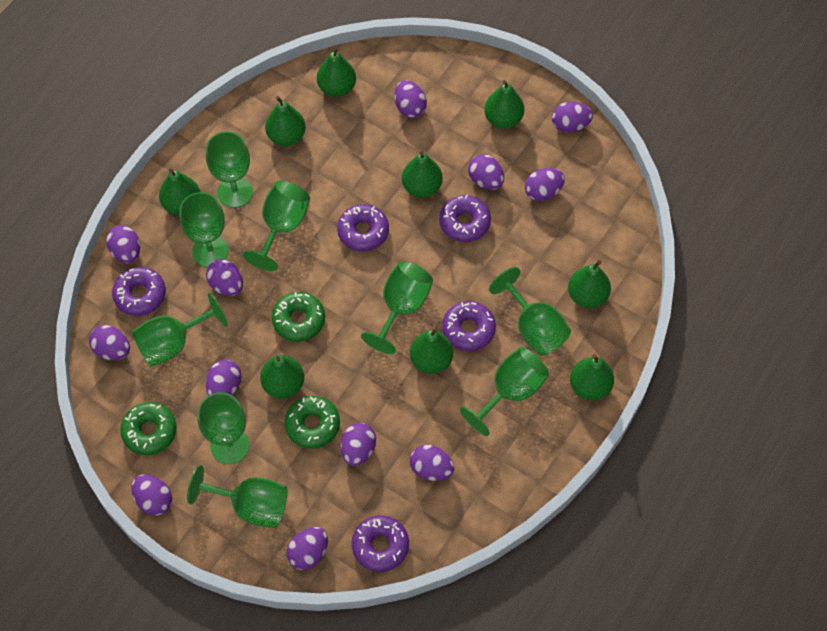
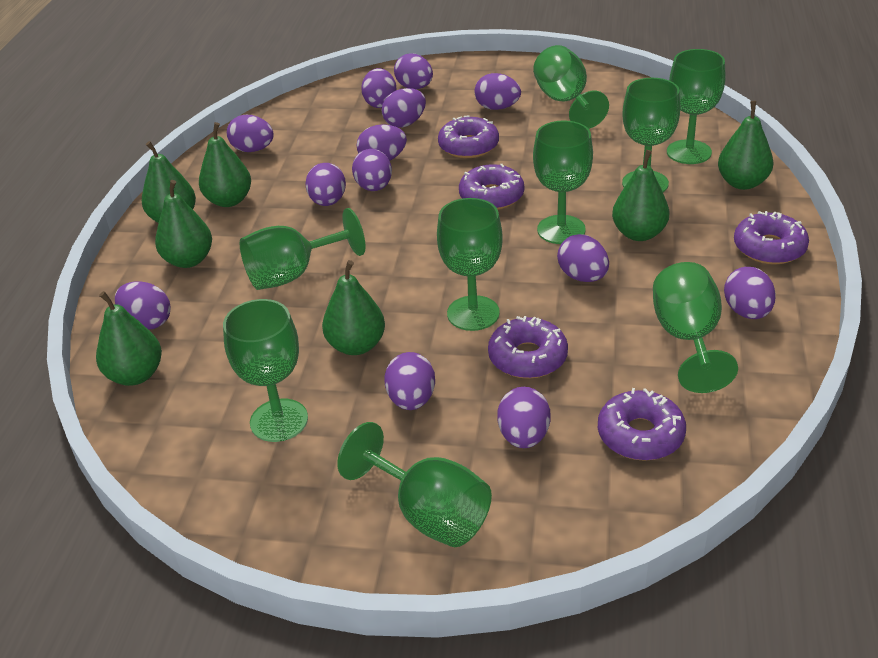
green donut: [120,402,177,455] [272,292,325,342] [285,396,340,449] = 3 -> none = 0
green pear: [159,169,200,215] [260,355,304,399] [265,96,306,146] [317,47,356,97] [402,151,443,198] [410,328,453,374] [484,80,524,129] [568,260,611,308] [570,354,614,401] = 9 -> [96,291,162,386] [142,141,196,223] [155,180,212,268] [199,122,251,207] [322,260,385,355] [612,150,670,241] [718,101,773,190] = 7
purple egg: [89,325,130,360] [106,225,140,264] [131,474,172,516] [206,259,243,296] [206,360,242,396] [287,527,328,570] [341,423,376,466] [394,80,427,118] [410,445,454,481] [468,154,504,190] [525,168,565,202] [552,102,593,133] = 12 -> [115,281,170,330] [227,115,273,152] [305,163,346,206] [352,149,392,191] [356,124,407,161] [361,68,397,108] [382,88,426,128] [385,352,435,410] [394,53,433,89] [474,73,521,110] [497,387,550,448] [557,234,609,282] [724,267,776,319] = 13

